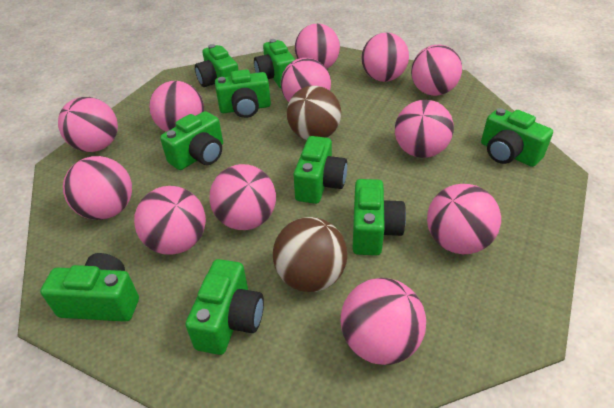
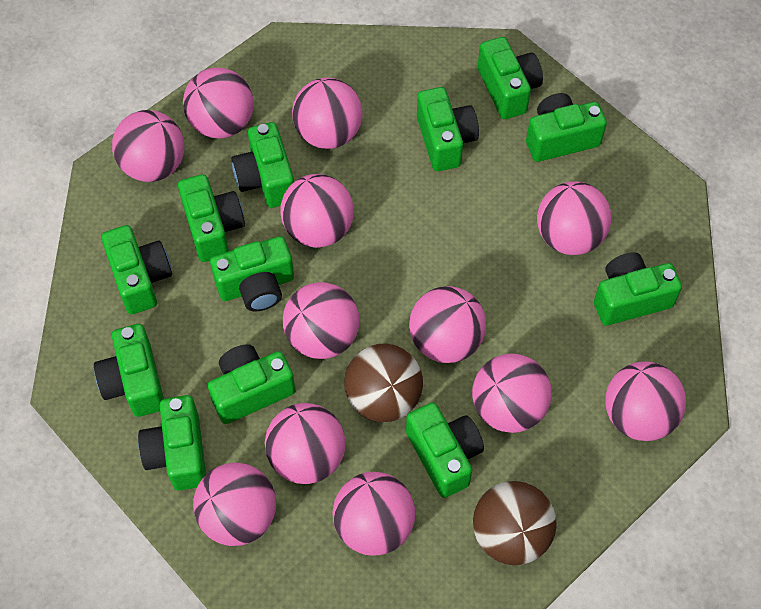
green camera: [40,253,139,322] [160,111,223,170] [185,259,264,355] [195,44,238,87] [215,69,271,118] [254,39,295,88] [293,136,347,204] [352,179,406,256] [481,108,553,167] = 9 -> [94,324,164,417] [101,225,172,314] [138,395,206,490] [178,174,245,262] [208,344,296,424] [210,236,294,311] [232,122,294,208] [406,402,484,498] [417,87,479,171] [477,37,543,119] [526,93,607,162] [594,252,682,326] = 12

